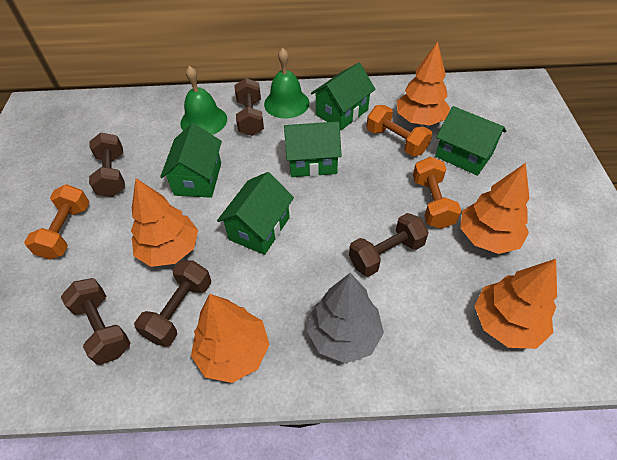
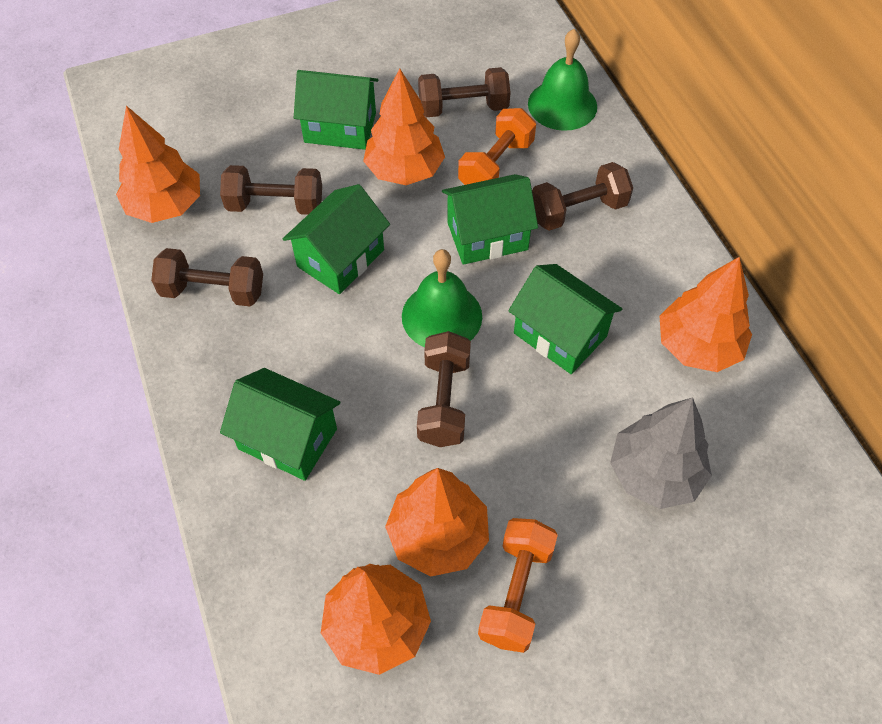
orange dumbbell: [24,184,90,260] [366,105,432,156] [413,157,461,229] = 3 -> [458,108,536,185] [478,518,558,653] = 2

